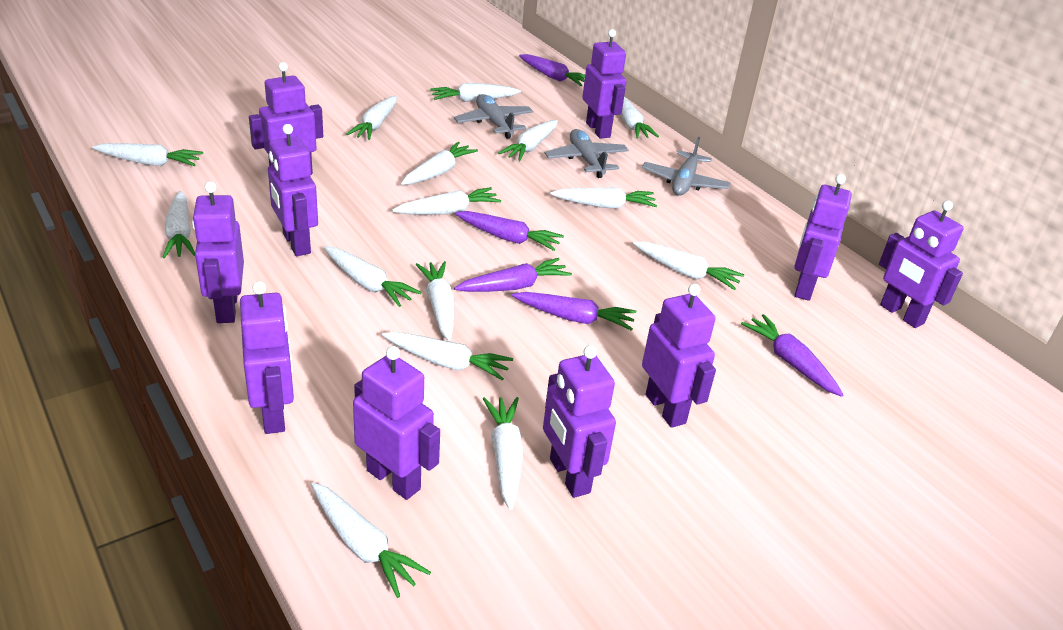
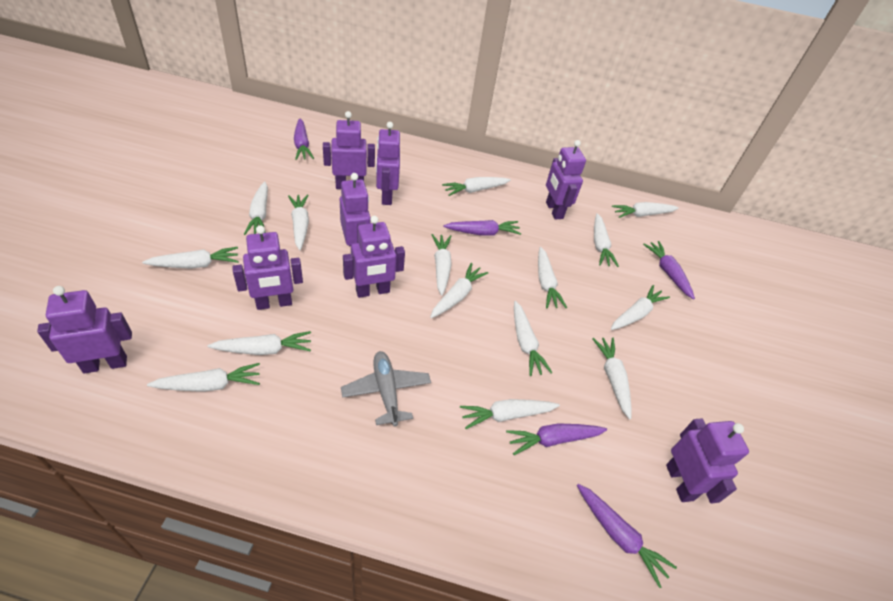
grey plane: [454,94,534,139] [545,129,629,178] [642,137,731,196] = 3 -> [341,351,431,427] = 1
purple robot: [192,181,244,323] [240,281,294,434] [249,62,323,175] [268,124,318,256] [353,346,440,500] [543,345,616,498] [582,29,626,139] [642,284,716,428] [794,174,852,301] [879,200,963,328] = 10 -> [37,286,132,374] [232,225,303,310] [323,111,375,189] [340,173,371,246] [343,216,405,298] [376,122,400,205] [546,140,586,220] [666,418,749,504] = 8

